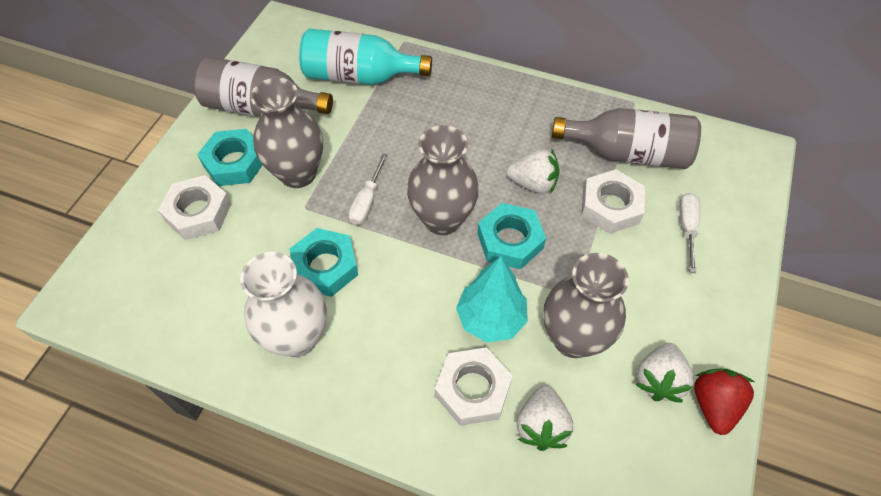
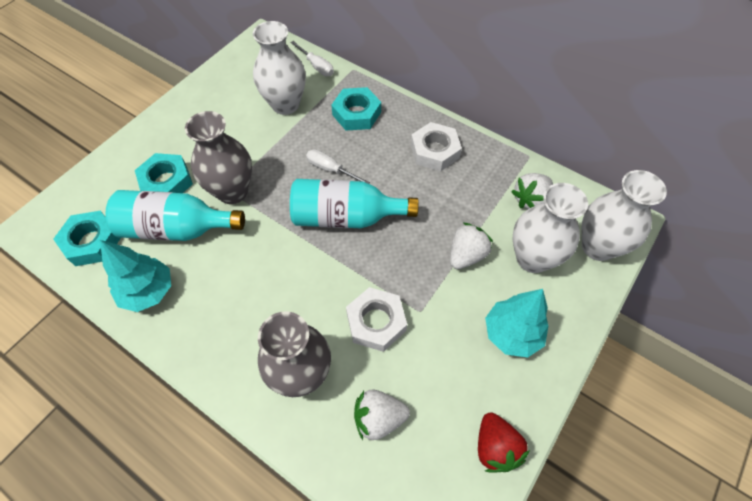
grey bottle: [193,57,333,117] [552,108,701,169] = 2 -> none = 0
grey vase: [251,78,323,188] [407,125,479,235] [543,253,629,358] = 3 -> [185,111,252,204] [258,311,331,397] = 2
turquoise bottle: [299,29,432,85] = 1 -> [105,190,245,241] [290,179,419,228] = 2
turquoise tree: [456,256,528,343] = 1 -> [100,240,171,312] [485,289,548,358] = 2
white nut: [158,175,231,240] [435,347,513,426] [581,169,645,234] = 3 -> [346,287,407,352] [411,122,462,171] = 2
white vase: [240,252,327,357] = 1 -> [253,21,306,115] [513,183,588,273] [581,170,667,261] = 3

